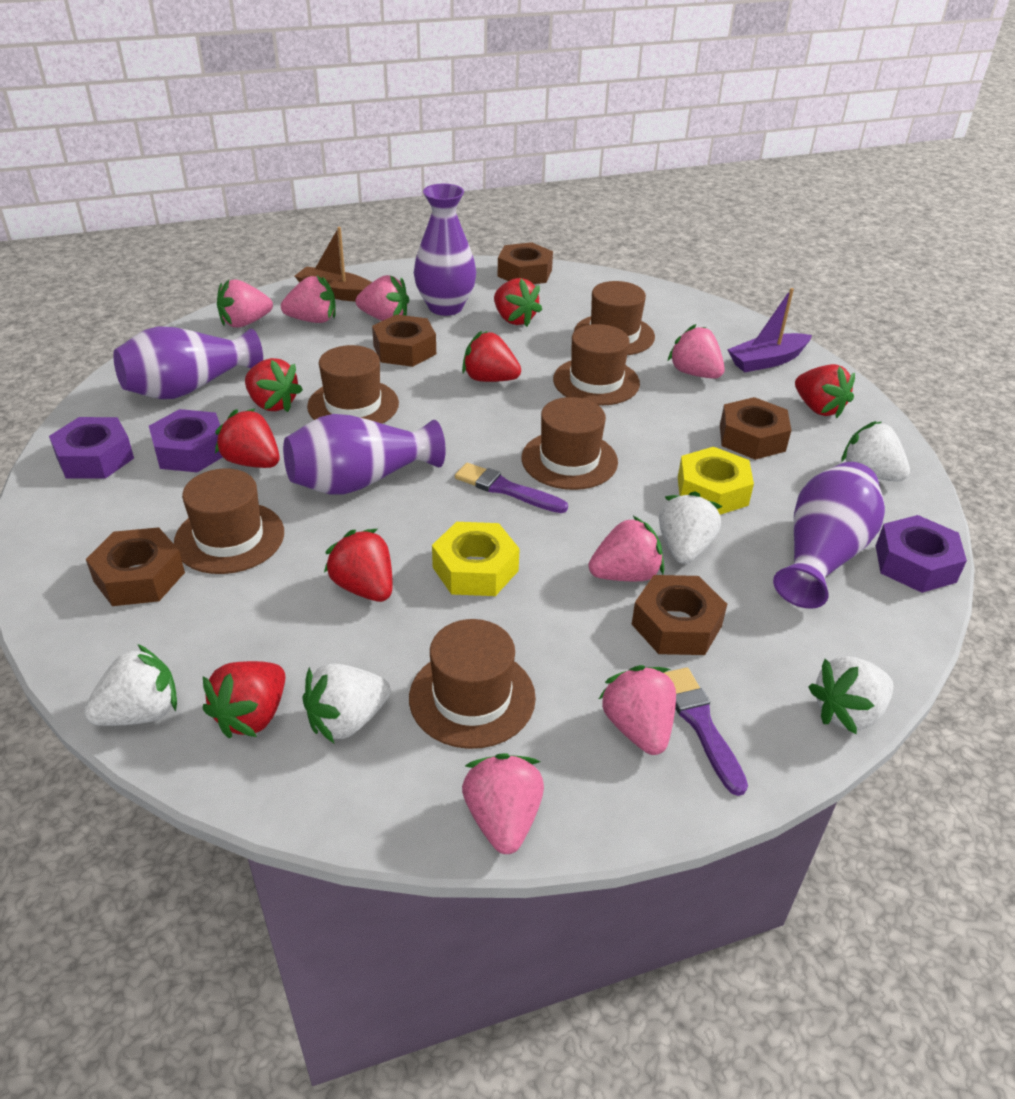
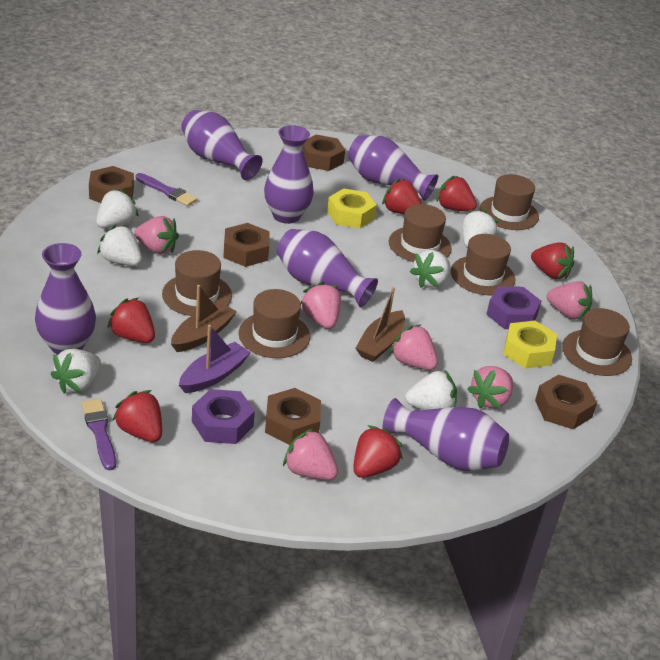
brown boat: [295,227,372,302] = 1 -> [171,285,237,352] [355,287,405,362] = 2
pink strawberry: [217,280,273,328] [281,275,336,323] [356,275,409,321] [462,753,544,854] [589,516,664,581] [599,665,676,755] [668,324,725,379] = 7 -> [134,216,179,254] [283,428,338,480] [301,282,341,329] [390,324,438,370] [467,366,513,409] [547,281,592,320] = 6
purple nut: [49,417,134,479] [149,409,223,472] [876,515,967,593] = 3 -> [192,389,255,444] [486,286,541,329] = 2
purple vase: [113,326,263,399] [283,414,446,495] [414,184,476,316] [773,462,885,609] = 4 -> [35,243,96,355] [181,110,263,180] [264,125,314,224] [276,229,378,307] [348,135,438,201] [383,398,509,471] = 6
red strawberry: [203,661,286,738] [215,409,279,468] [245,358,303,412] [324,529,393,602] [462,331,521,382] [494,278,542,327] [795,364,855,418] = 7 -> [107,297,155,343] [113,390,162,442] [353,425,403,478] [382,178,422,214] [437,175,477,212] [531,242,574,280] = 6
white strawberry: [84,644,177,726] [302,664,391,743] [659,491,722,564] [808,656,893,735] [841,421,910,481] = 5 -> [50,349,101,394] [96,189,139,228] [97,225,142,266] [405,369,457,410] [410,250,450,288] [462,209,499,248] = 6

